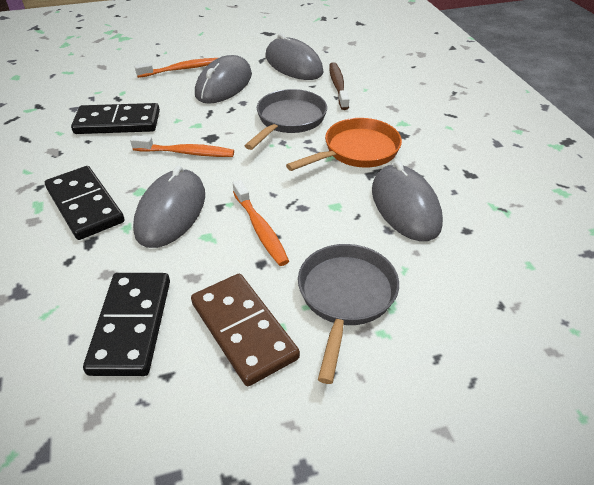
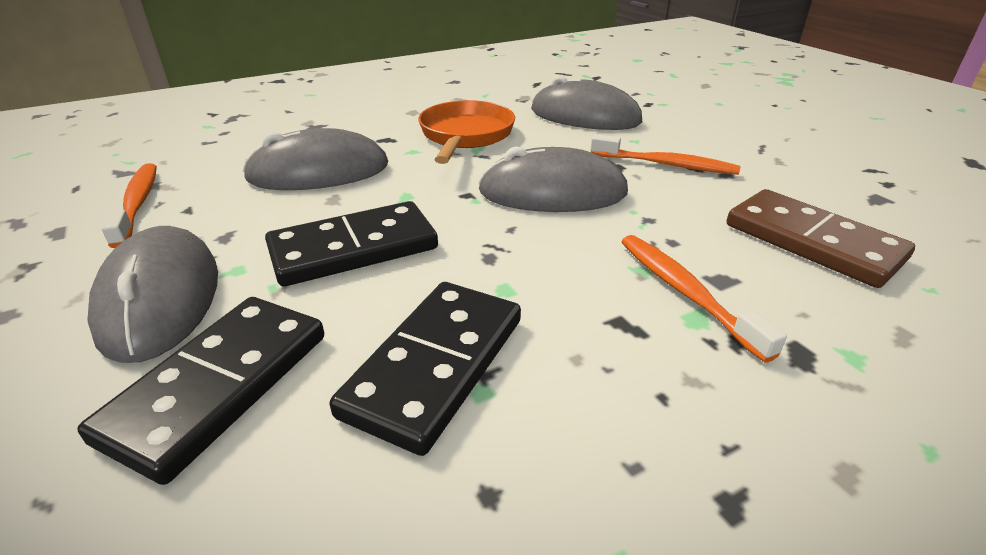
brown toothbrush: [329,62,349,110] = 1 -> none = 0
grey pan: [245,89,327,150] [298,244,399,384] = 2 -> none = 0

